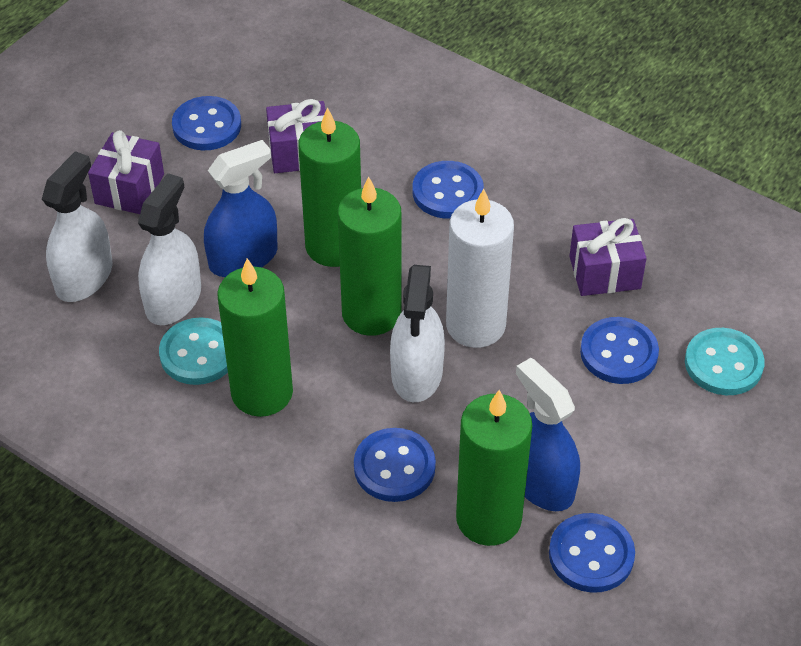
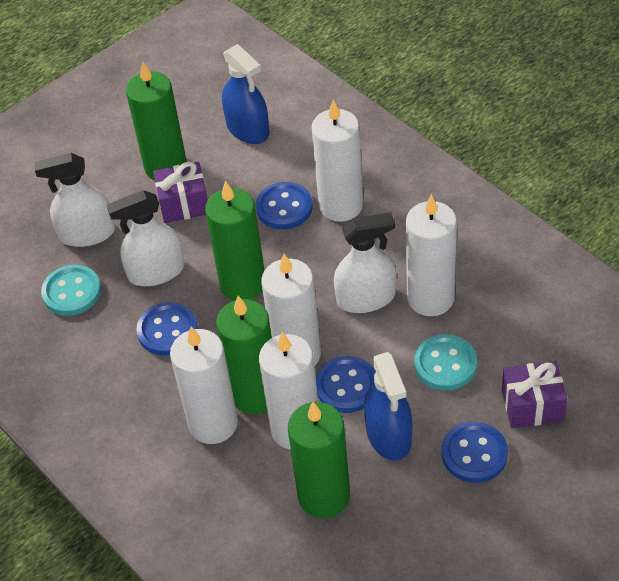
blue button: [172,96,241,150] [354,428,436,502] [413,161,484,219] [549,513,635,593] [580,317,659,384] = 5 -> [136,302,198,356] [256,182,313,229] [316,356,376,413] [442,422,508,483] = 4
purple gift: [88,130,164,214] [266,99,326,173] [569,218,647,296] = 3 -> [153,162,208,223] [502,361,567,428] = 2
white candle: [446,189,514,348] = 1 -> [170,326,238,444] [259,332,318,450] [261,254,321,366] [311,99,363,222] [406,194,457,316] = 5

